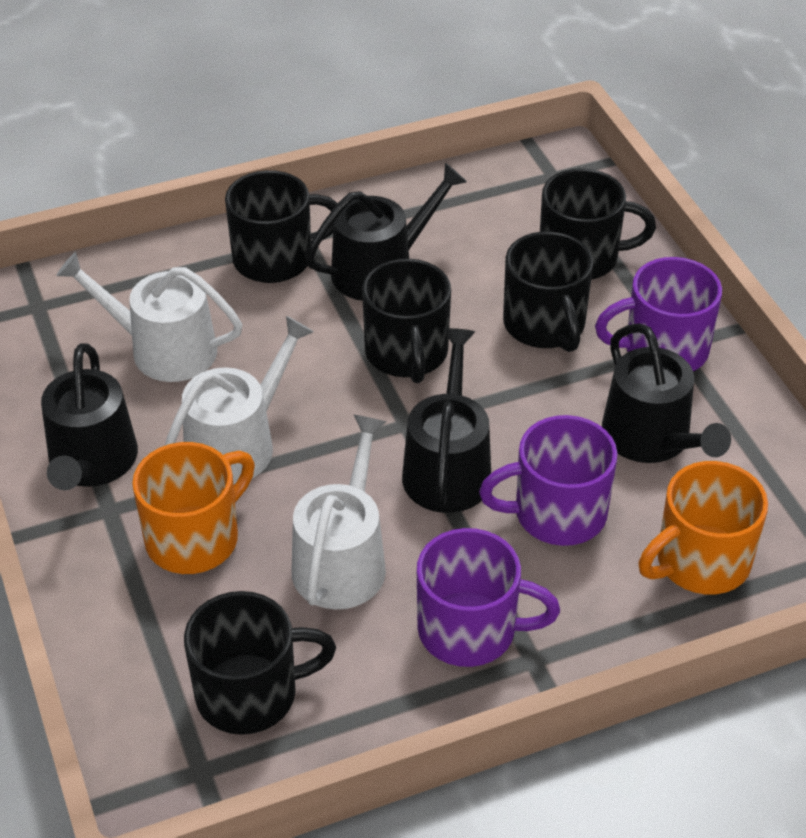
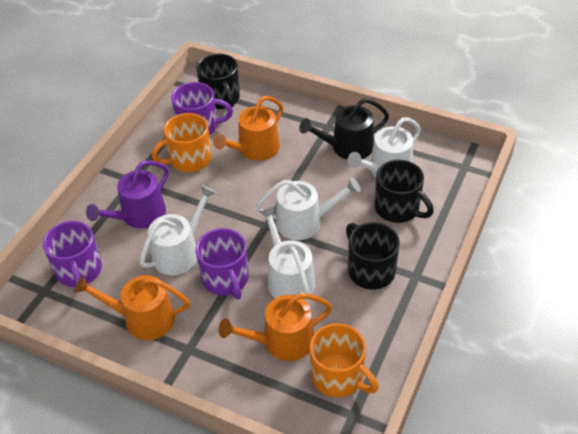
black mug: [184,591,336,735] [225,170,338,283] [362,259,451,383] [503,232,593,352] [540,168,656,280] = 5 -> [197,54,240,109] [346,222,400,289] [375,160,434,223] = 3
black watering can: [41,343,138,490] [305,163,467,301] [402,328,491,513] [602,323,731,463] = 4 -> [299,98,389,160] = 1
orange watering can: none = 0 -> [74,275,190,340] [213,96,283,161] [219,293,332,361] = 3
purple watering can: none = 0 -> [86,160,169,228] = 1
white watering can: [56,252,243,382] [165,316,314,485] [292,415,387,609] = 3 -> [139,185,216,275] [256,177,360,240] [259,206,315,301] [348,117,421,177] = 4

